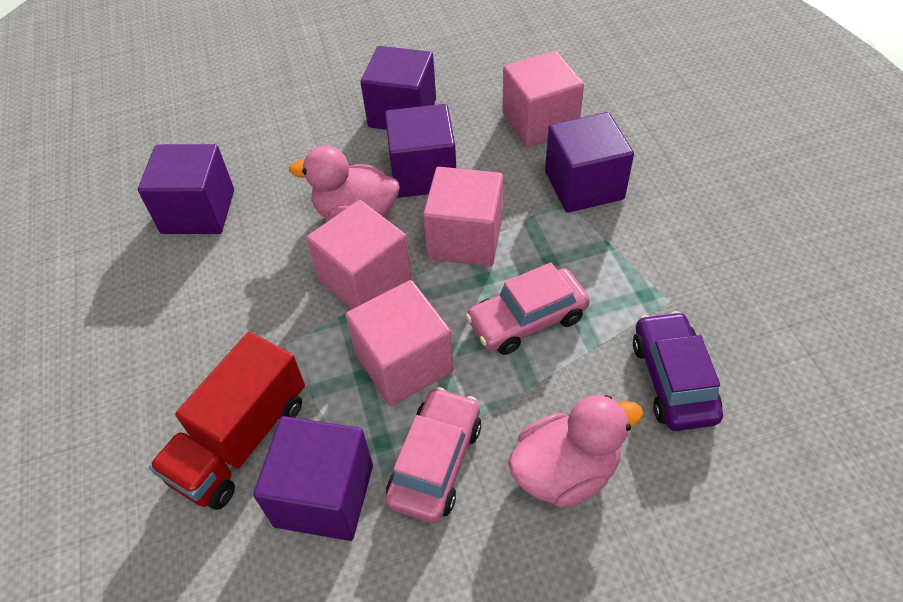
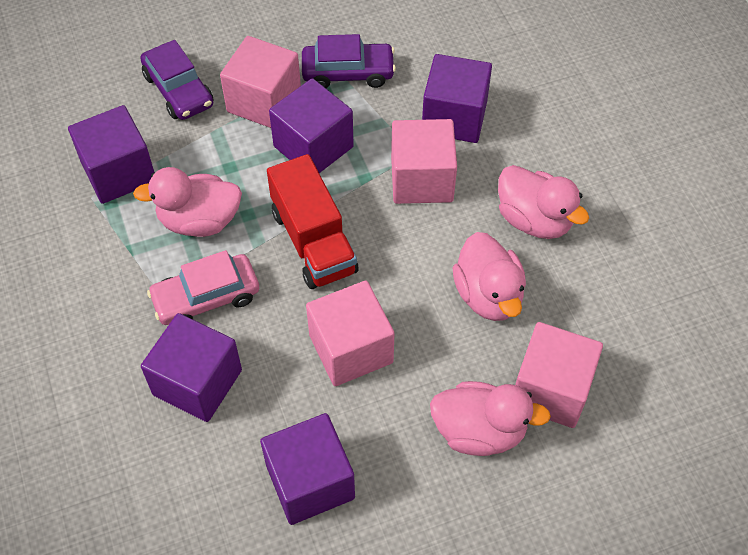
pink car: [385,387,481,523] [466,262,590,355] = 2 -> [147,250,259,325] = 1
pink duck: [289,146,400,220] [508,395,643,508] = 2 -> [133,167,242,237] [430,381,551,456] [453,232,526,321] [498,165,589,239] = 4
purple car: [633,311,723,431] = 1 -> [140,40,214,120] [302,34,396,88] = 2

